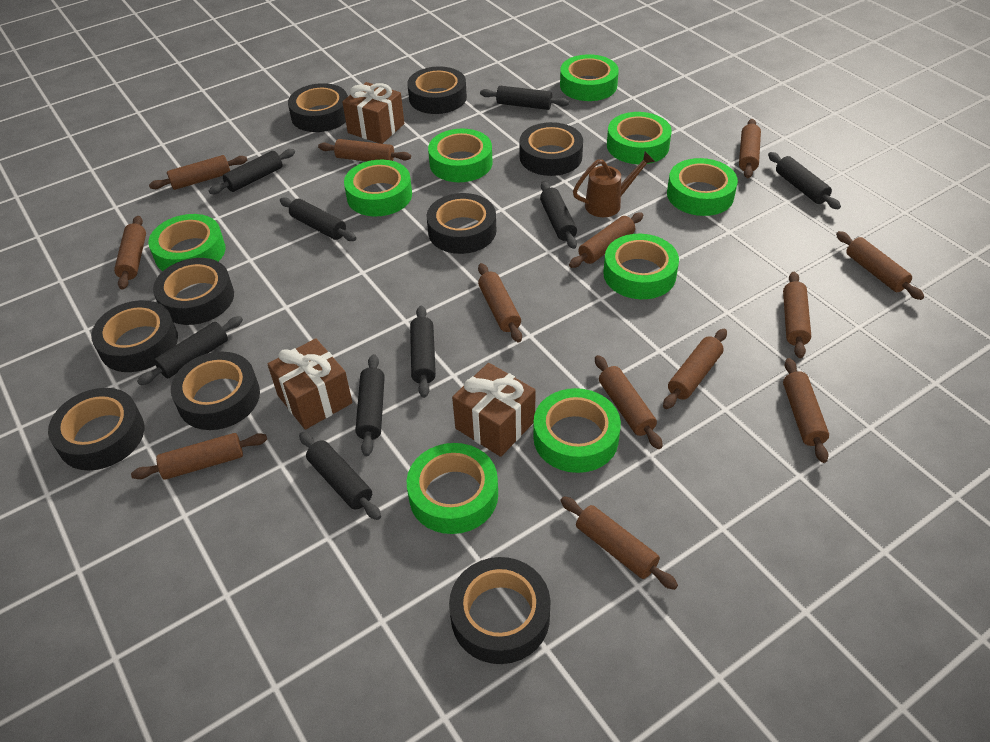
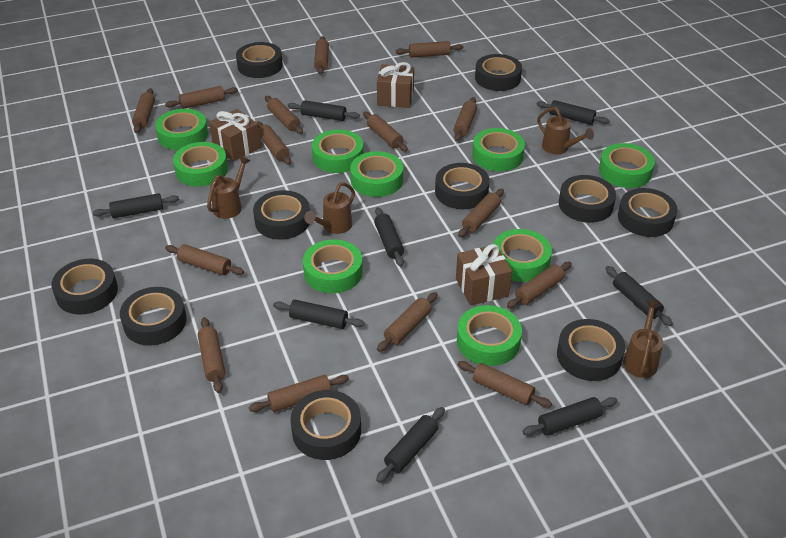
black rolling pin: [137,316,243,385] [209,149,295,194] [280,197,356,241] [299,432,381,520] [355,354,385,456] [410,306,436,398] [480,86,569,110] [540,181,577,249] [768,152,841,209] = 9 -> [93,193,179,218] [273,300,365,329] [288,100,360,121] [374,207,404,266] [376,407,445,483] [522,397,617,436] [537,100,610,125] [605,266,673,326] = 8
black tape: [48,388,144,470] [91,300,178,372] [153,258,234,325] [171,352,260,430] [288,83,348,132] [407,66,467,114] [427,193,497,254] [449,557,551,664] [519,122,583,176] = 9 -> [51,259,118,315] [120,287,187,345] [236,42,283,78] [253,190,310,240] [290,390,361,460] [435,163,490,209] [475,54,522,91] [557,319,625,381] [559,175,616,223] [618,188,677,237] = 10
brown rolling pin: [114,216,146,290] [131,433,267,480] [149,155,247,190] [318,139,411,161] [478,263,522,343] [560,496,678,590] [569,213,643,268] [595,355,663,449] [663,329,727,409] [739,119,761,178] [783,272,811,358] [783,358,829,463] [836,231,924,300] = 13 -> [132,88,155,133] [165,86,238,109] [165,244,244,275] [198,317,226,393] [249,375,349,412] [257,121,291,165] [265,96,303,134] [314,36,329,75] [363,112,408,152] [377,292,438,352] [396,41,463,58] [453,97,477,141] [457,361,552,408] [458,189,504,237] [507,262,572,308] = 15
brown watering can: [573,151,655,217] = 1 -> [207,156,251,219] [304,182,355,234] [537,107,594,154] [623,300,663,378] = 4

